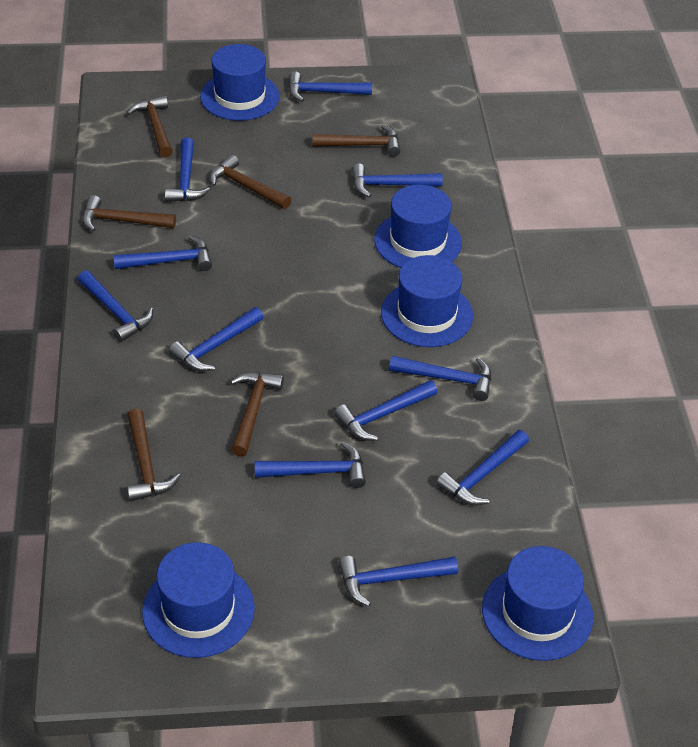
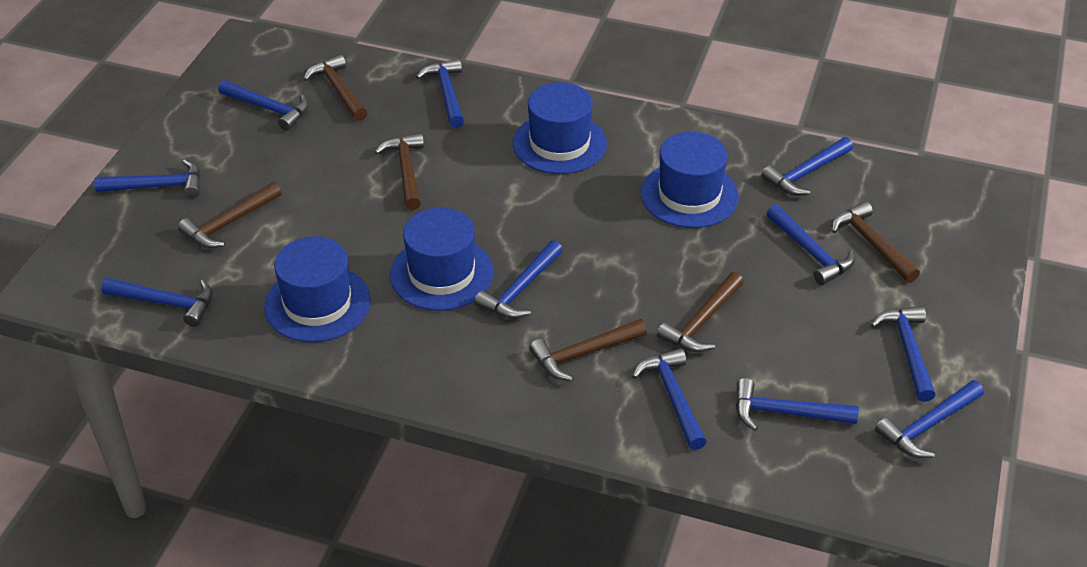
blue hat: [142,542,255,658] [200,44,280,121] [374,185,462,268] [381,255,473,347] [482,546,593,661] = 5 -> [264,237,371,342] [390,208,494,311] [513,82,607,174] [641,132,739,228] = 4

